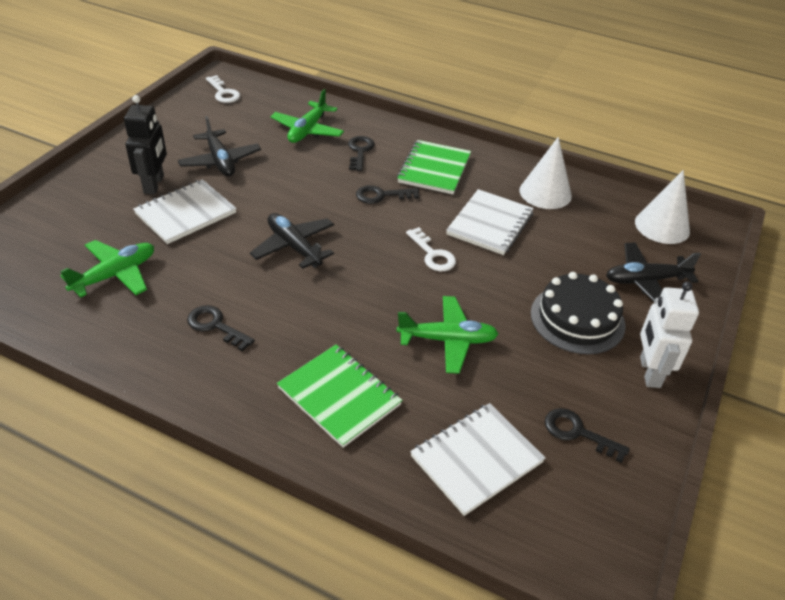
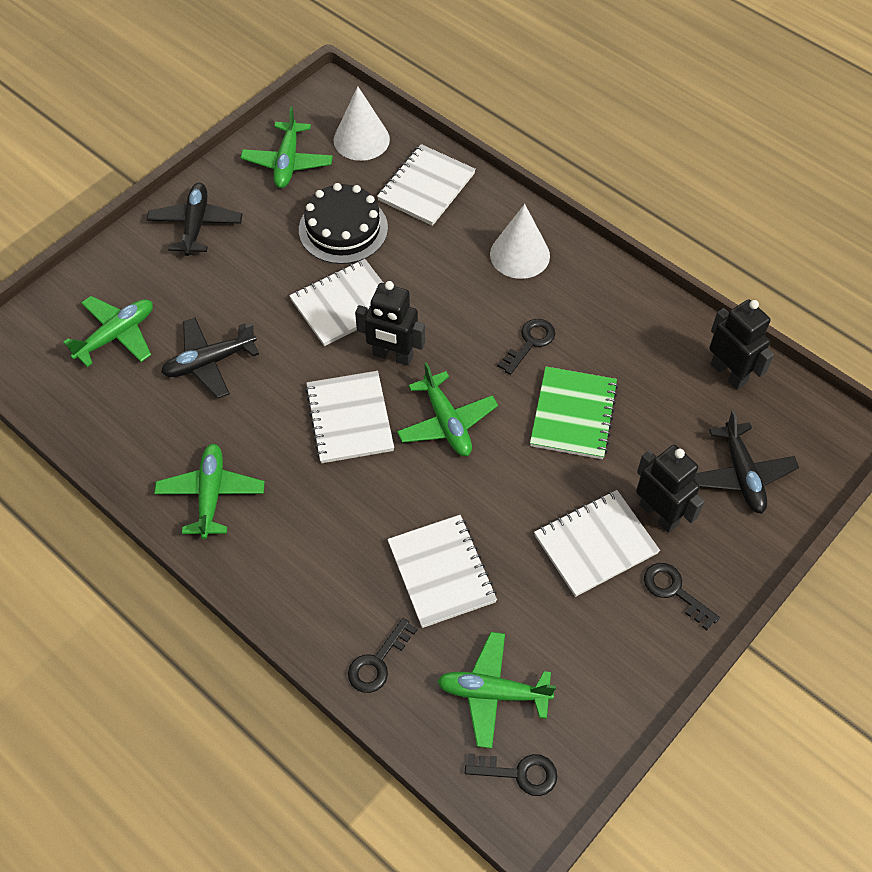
black robot: [124,95,167,194] = 1 -> [355,281,425,366] [636,445,704,533] [709,299,774,390] = 3
green notebook: [277,345,402,448] [397,140,471,194] = 2 -> [530,367,618,459] = 1
green plane: [60,240,154,297] [271,89,344,143] [397,296,499,374] = 3 -> [63,296,153,367] [154,444,265,539] [240,106,333,188] [397,362,498,456] [437,632,556,749] = 5
white key: [206,75,240,103] [406,227,456,271] = 2 -> none = 0
white notebook: [133,179,237,244] [410,403,545,516] [446,189,534,255] = 3 -> [289,259,383,346] [305,371,394,463] [377,144,476,226] [387,515,497,628] [534,490,660,597] = 5
white robot: [640,281,699,388] = 1 -> none = 0

